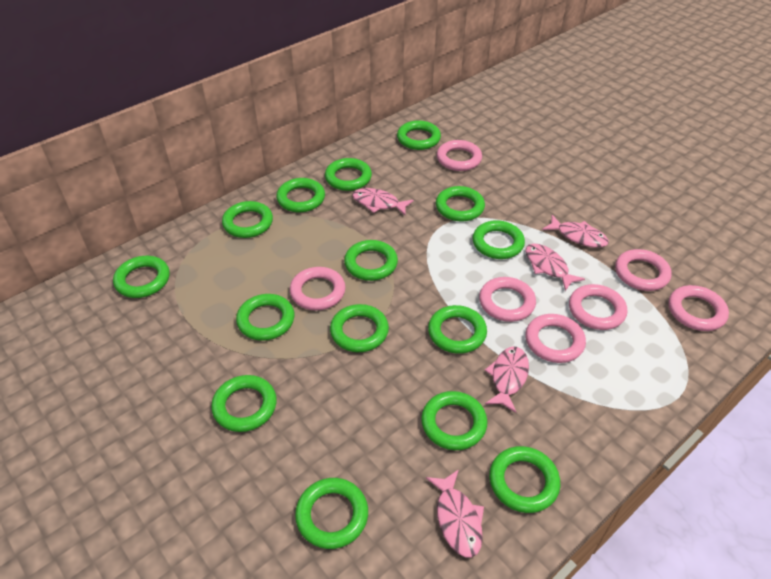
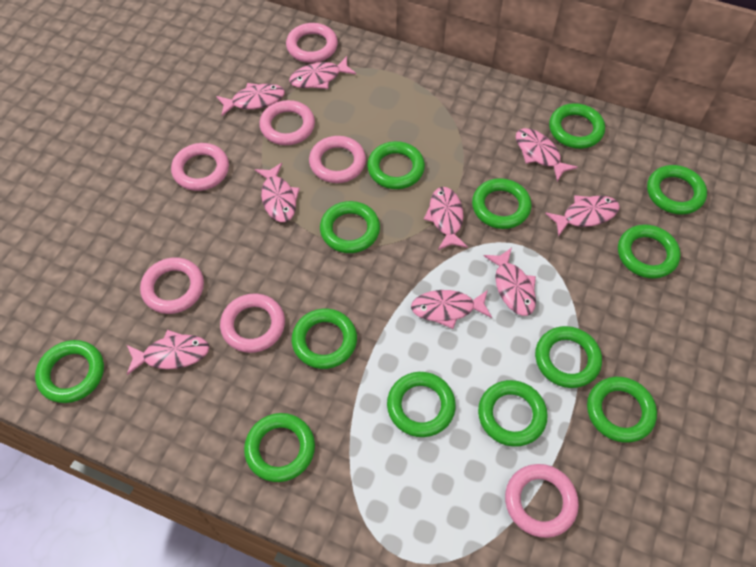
green ring: [113,256,170,298] [211,375,277,432] [222,201,273,238] [236,294,294,341] [276,178,325,212] [295,478,368,549] [325,158,372,191] [330,304,389,352] [344,240,398,281] [397,120,441,150] [421,391,487,450] [428,305,487,354] [436,186,485,221] [472,220,525,259] [489,446,560,513] = 15 -> [35,340,104,403] [244,413,315,482] [292,309,357,369] [320,201,380,253] [367,141,425,189] [387,372,456,437] [472,178,531,229] [478,380,548,447] [535,326,602,388] [549,103,605,149] [587,377,657,443] [618,224,681,279] [647,165,707,215] = 13
pink fish: [352,188,414,216] [426,469,484,558] [485,347,529,413] [525,243,585,291] [542,215,609,248] = 5 -> [127,330,209,375] [216,83,285,116] [255,163,300,222] [289,56,356,89] [411,290,492,329] [424,187,468,250] [484,248,536,316] [516,128,578,182] [545,195,620,237] = 9

